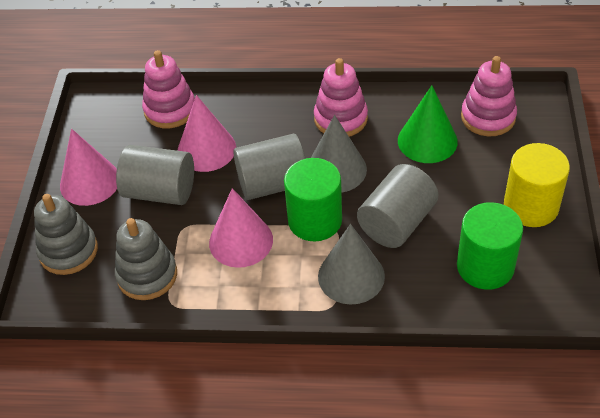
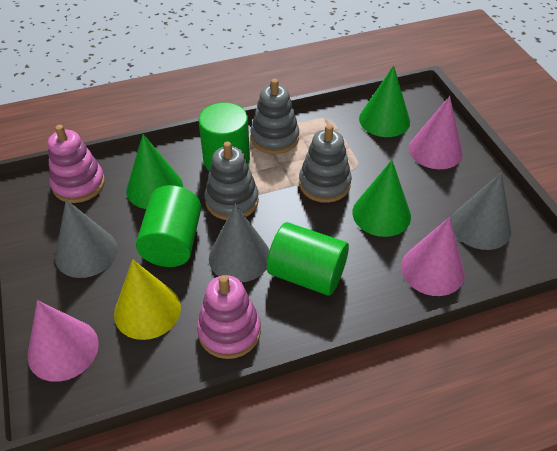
green cone: [398,86,458,163] = 1 -> [126,134,183,209] [352,160,411,237] [359,65,410,137] = 3
green cylinder: [284,158,342,241] [457,202,523,290] = 2 -> [136,185,201,267] [198,102,250,171] [267,222,349,296] = 3
grey cone: [311,115,367,193] [318,224,385,304] = 2 -> [55,199,118,278] [209,204,269,283] [451,172,511,250] = 3
grey cylinder: [116,145,194,205] [233,134,306,200] [357,164,439,248] = 3 -> none = 0
grey stacking toy: [34,194,98,275] [115,218,177,300] = 2 -> [205,141,259,220] [250,79,299,154] [299,124,352,203] = 3
pink stacking toy: [142,50,195,128] [314,58,368,137] [461,56,517,136] = 3 -> [48,125,105,203] [197,275,261,359] = 2
yellow cone: none = 0 -> [114,259,181,340] = 1
yellow cylinder: [504,143,570,227] = 1 -> none = 0

